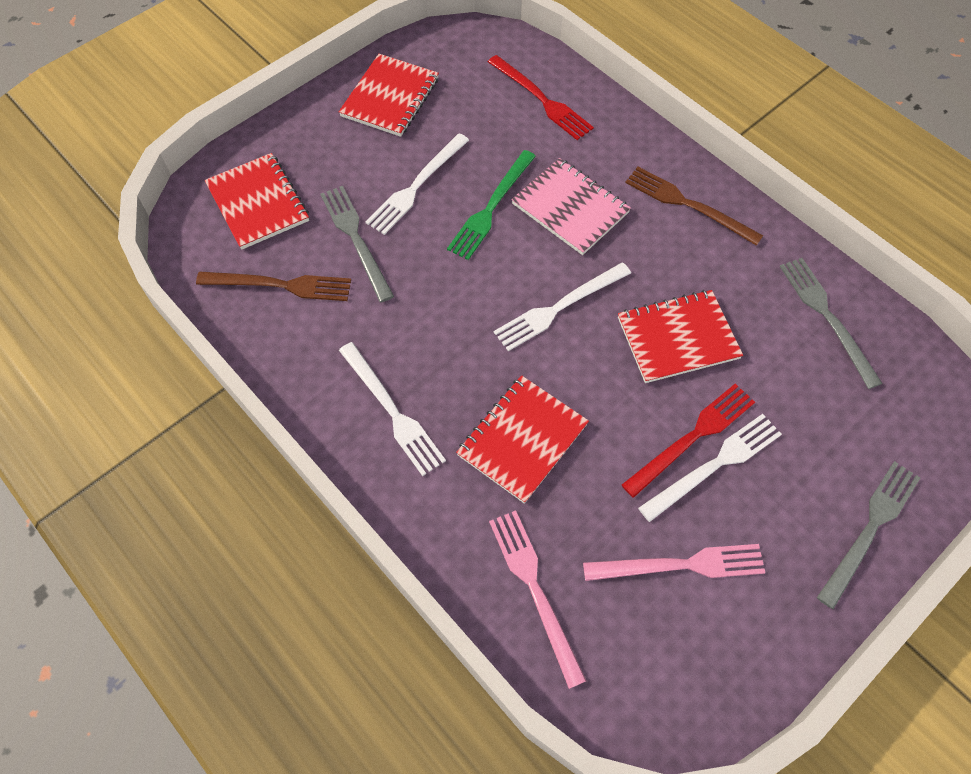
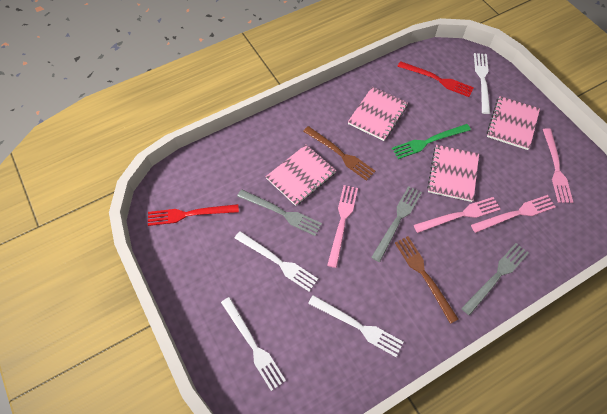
pink fork: [489,510,586,689] [583,544,765,581] = 2 -> [327,185,358,268] [414,197,501,233] [471,195,556,233] [543,128,573,203] = 4
pink notebook: [511,158,631,255] = 1 -> [266,144,336,206] [348,87,408,141] [427,145,479,202] [487,96,540,150] = 4
red notebook: [205,153,309,250] [339,54,439,137] [456,375,589,504] [618,290,743,383] = 4 -> none = 0

